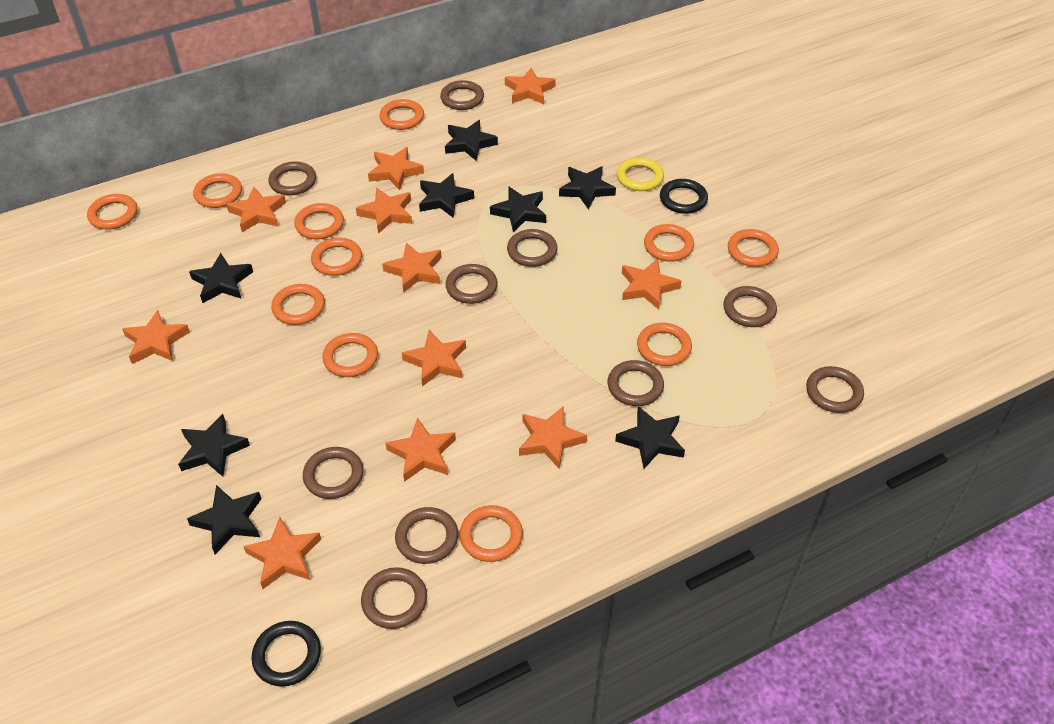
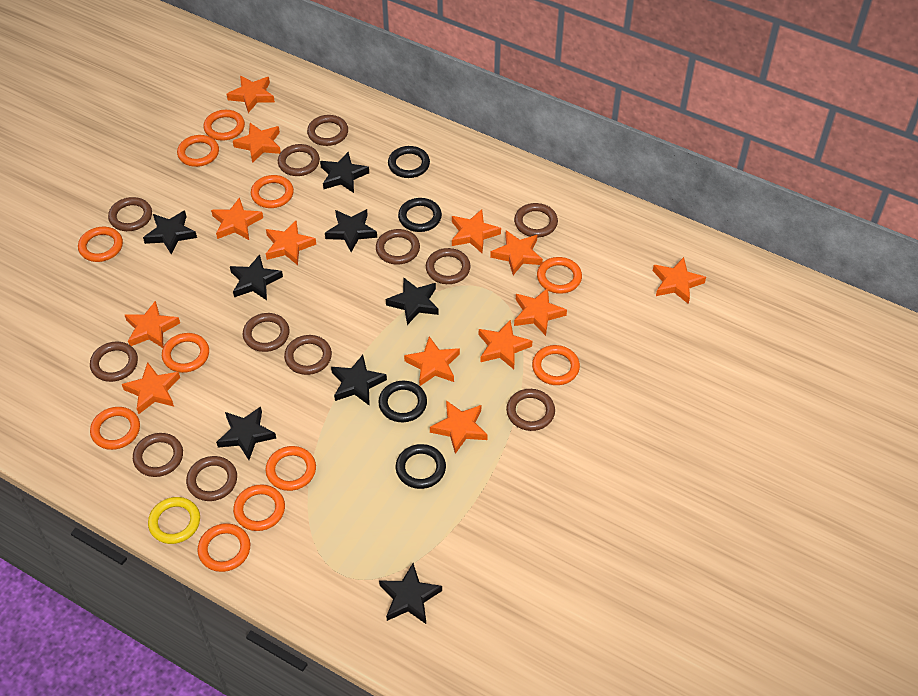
black ring: [251,621,321,687] [660,179,708,214] = 2 -> [378,381,427,422] [388,146,430,178] [396,444,446,489] [398,198,442,232] = 4
brown ring: [268,161,316,195] [303,447,364,499] [361,567,427,629] [395,507,458,564] [440,80,484,110] [445,264,498,304] [507,229,558,267] [608,360,664,406] [723,286,777,327] [806,366,864,413] = 10 -> [90,341,138,382] [108,197,152,231] [133,433,183,477] [186,456,237,501] [243,313,290,352] [278,144,320,176] [284,335,332,375] [307,115,348,146] [376,229,420,265] [426,248,470,284] [506,389,555,431] [514,203,558,237] = 12
orange star: [122,310,190,364] [226,187,286,232] [243,517,321,589] [356,188,412,234] [368,147,424,190] [382,243,442,293] [385,418,456,482] [402,330,466,386] [505,68,556,104] [519,406,587,469] [622,259,681,310] = 11 -> [122,362,180,414] [125,301,180,348] [211,197,263,240] [227,75,275,113] [233,123,281,163] [266,221,316,265] [404,336,460,386] [430,400,488,454] [452,209,501,253] [479,320,532,369] [490,231,543,275] [514,288,567,336] [653,257,706,304] = 13

